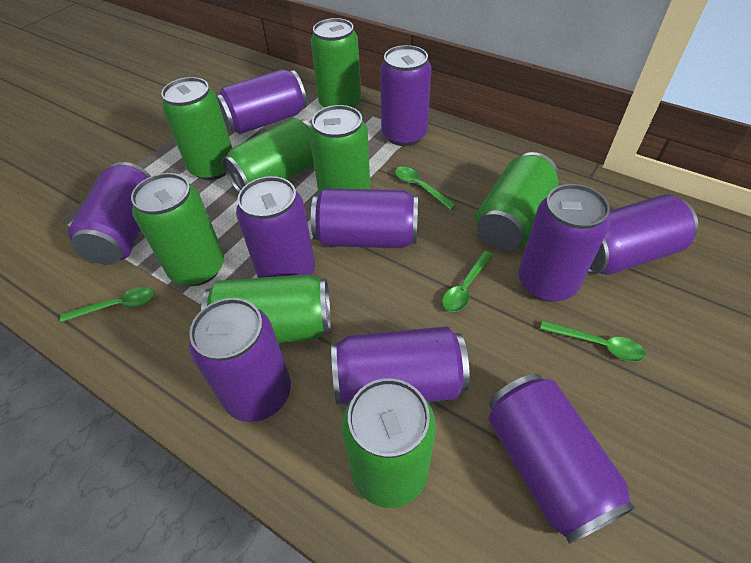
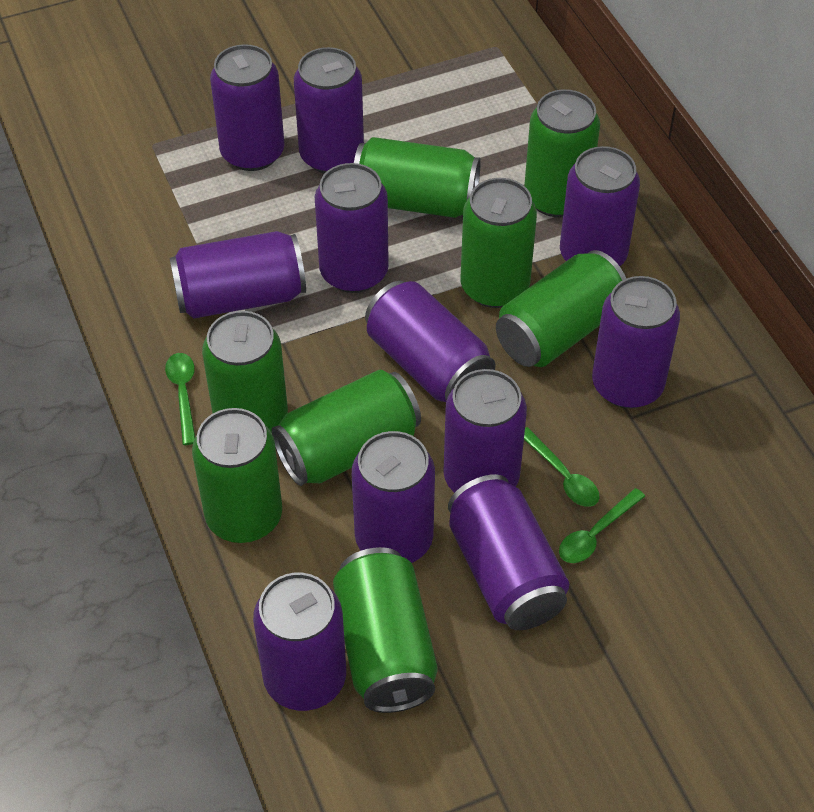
green spoon: [60,287,154,322] [395,166,456,210] [442,251,493,312] [540,320,646,362] = 4 -> [165,353,195,445] [524,427,600,507] [559,488,645,563] = 3
purple can: [68,162,151,264] [189,298,291,422] [216,69,307,134] [236,176,315,278] [311,189,418,248] [331,326,470,406] [380,45,431,146] [488,374,635,544] [519,184,610,302] [588,194,698,275] = 10 -> [170,231,306,319] [210,44,285,171] [253,573,346,711] [294,47,364,173] [315,163,389,293] [352,431,435,563] [365,281,495,402] [443,369,527,493] [448,474,569,630] [560,146,640,266] [592,276,680,408] = 11

